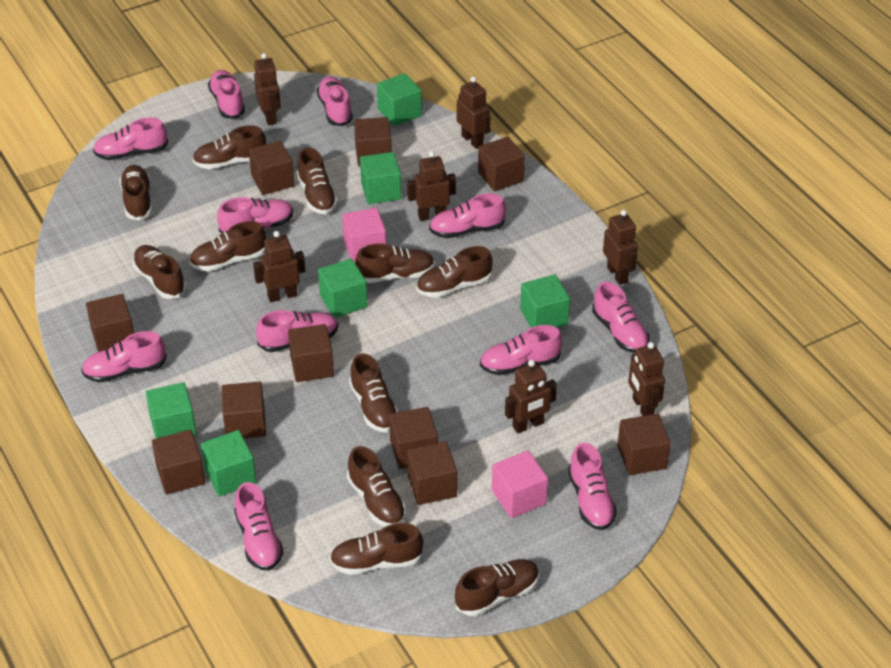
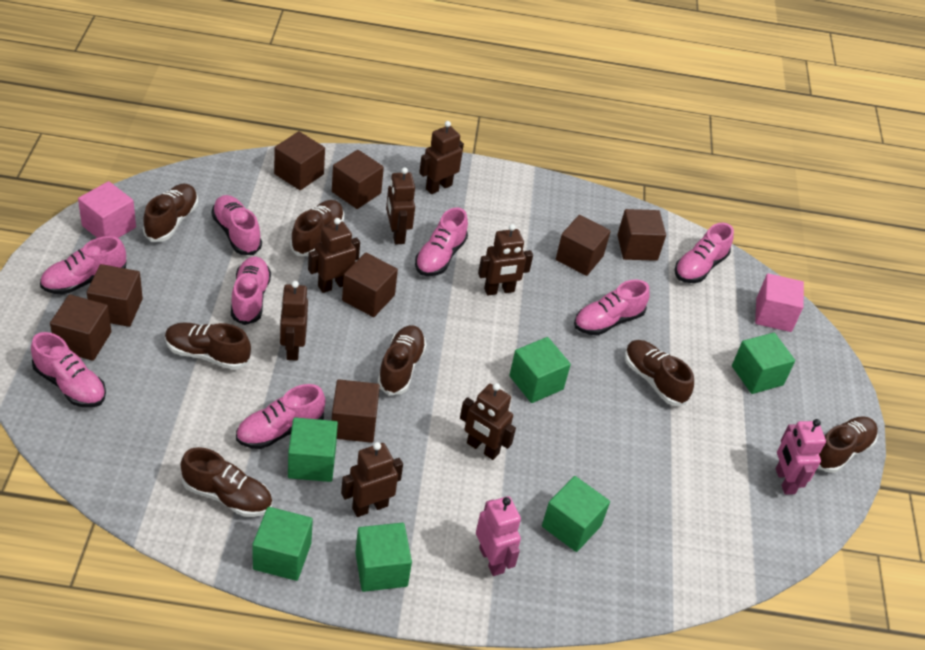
brown cube: [86,294,134,352] [152,430,205,495] [221,382,266,438] [249,141,294,195] [288,324,334,382] [354,117,392,166] [389,407,438,469] [407,441,457,505] [478,137,525,191] [617,414,671,475] = 10 -> [50,294,111,361] [87,264,143,327] [274,131,325,190] [332,150,384,209] [332,379,380,443] [342,253,398,317] [556,215,611,276] [617,209,666,261] = 8
brown shoe: [119,165,152,220] [132,245,186,299] [189,221,266,271] [193,125,266,169] [297,148,338,214] [330,523,424,575] [347,446,406,527] [349,353,399,432] [355,244,435,283] [417,246,493,298] [455,559,539,616] = 11 -> [143,184,198,242] [165,322,251,370] [180,447,272,517] [290,200,344,256] [377,325,427,395] [625,340,694,406] [818,416,878,473] = 7
pink robot: none = 0 -> [476,496,521,576] [776,419,826,495] = 2
pink shoe: [81,331,167,383] [93,118,168,160] [208,70,245,119] [217,197,293,233] [234,482,283,571] [256,310,338,352] [317,76,353,126] [429,193,506,238] [480,325,562,375] [568,443,617,530] [592,281,649,353] = 11 -> [31,332,106,408] [40,236,126,295] [212,195,262,255] [231,256,271,325] [236,384,326,449] [415,207,468,276] [574,279,650,335] [675,223,734,283] = 8

